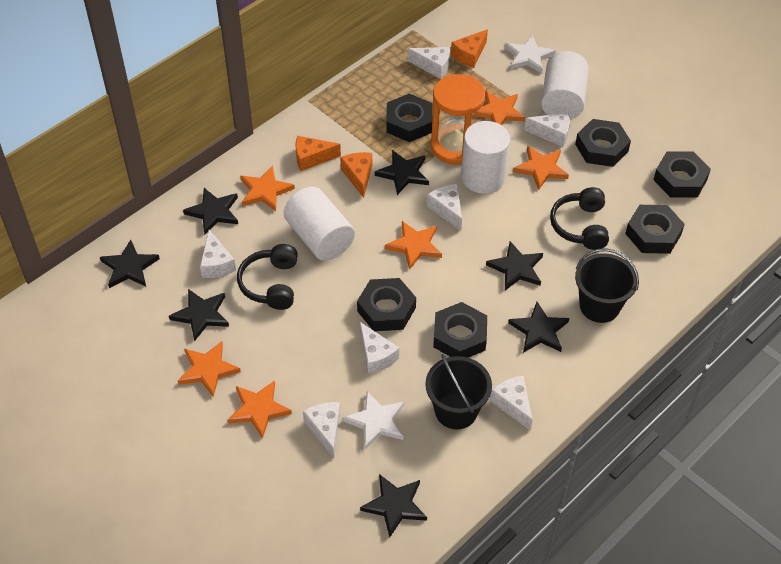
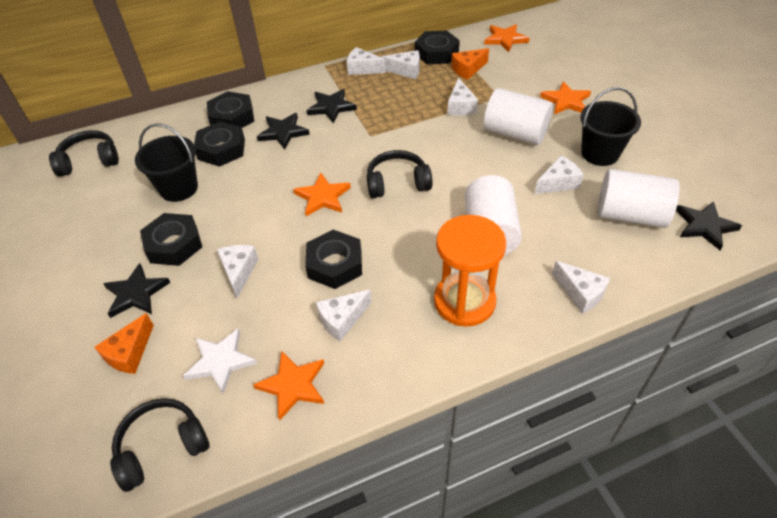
black headphones: [237,244,298,310] [550,187,609,250] = 2 -> [49,130,119,177] [110,398,210,492] [367,150,433,198] = 3
black nut: [357,278,416,331] [386,93,432,142] [433,302,487,358] [575,119,631,167] [625,205,685,254] [653,151,711,198] = 6 -> [140,213,202,266] [194,121,245,167] [207,91,254,128] [305,230,362,289] [415,31,460,64] = 5
black star: [100,240,160,288] [169,289,229,341] [183,188,238,234] [360,474,427,538] [375,150,429,195] [486,241,543,290] [508,302,569,353] = 7 -> [103,263,170,318] [257,113,310,149] [306,89,357,123] [676,201,742,250] = 4
orange cheese: [295,136,341,171] [340,152,372,198] [451,29,488,68] = 3 -> [94,313,154,374] [451,48,489,80] = 2
orange star: [178,341,241,397] [227,381,292,439] [240,166,295,211] [385,221,442,270] [472,90,525,125] [513,146,569,190] = 6 -> [253,351,324,421] [293,173,351,216] [484,24,530,52] [540,81,591,115] = 4
white star: [342,391,404,449] [505,35,556,74] = 2 -> [183,328,257,394] = 1

